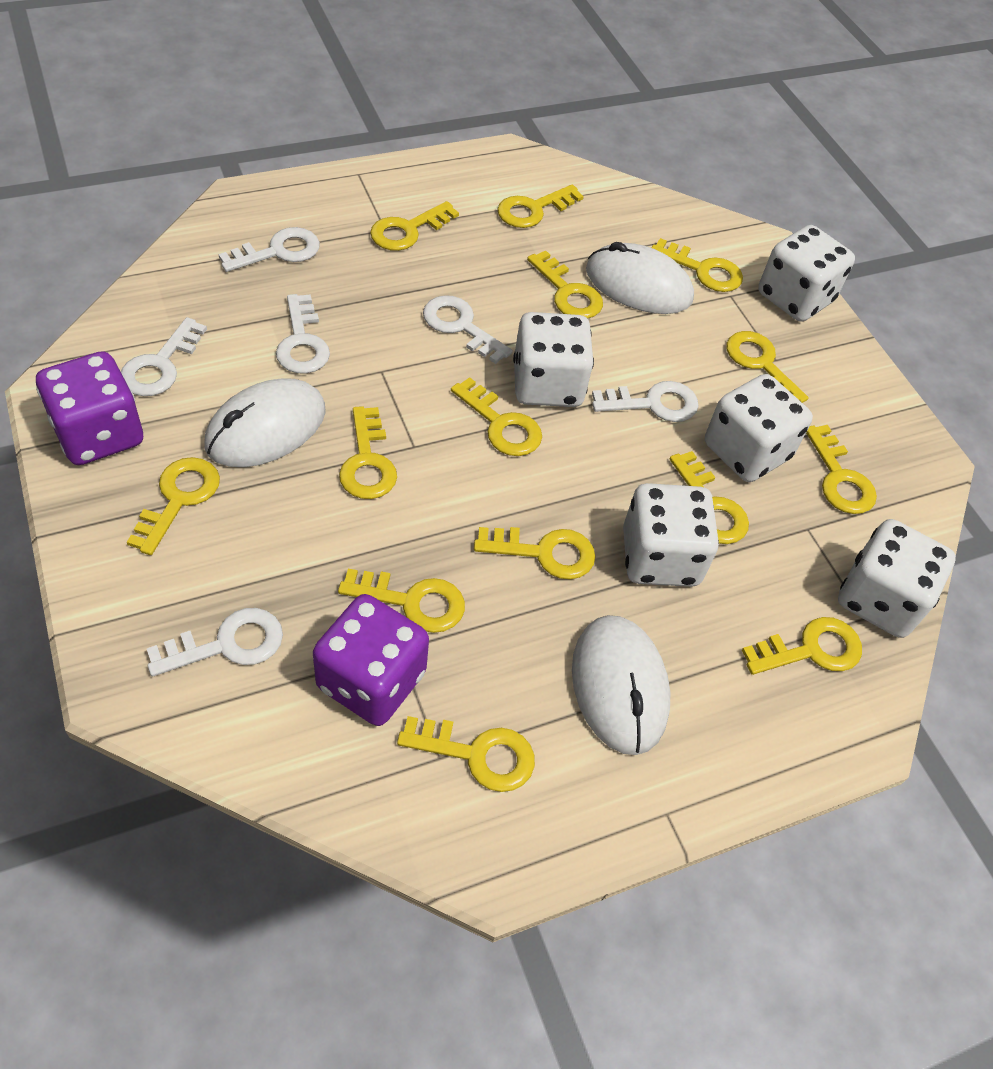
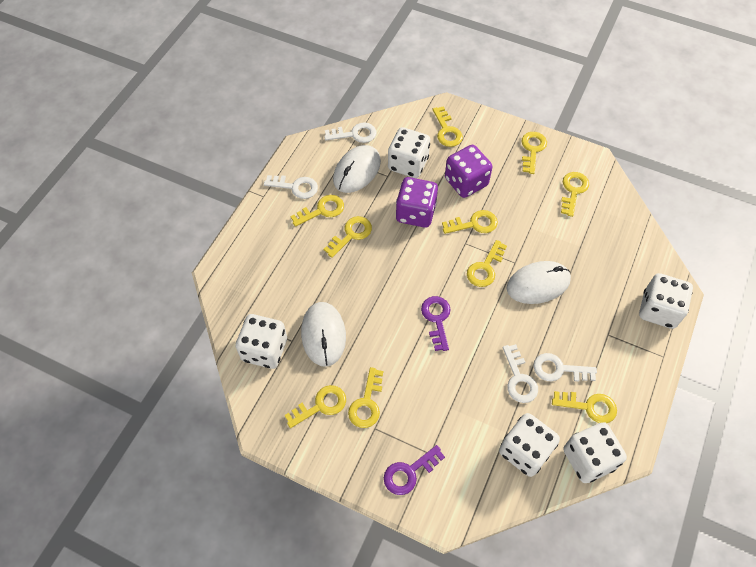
purple key: none = 0 -> [384,445,445,495] [421,296,450,351] = 2
white key: [121,317,207,396] [147,608,283,677] [219,227,320,272] [276,294,330,374] [423,295,513,364] [592,381,699,422] = 6 -> [264,175,318,199] [324,122,376,143] [503,344,538,403] [533,353,597,382] = 4
yellow key: [127,457,220,555] [338,569,465,633] [339,406,397,499] [370,201,459,251] [397,716,535,792] [451,377,542,456] [474,527,596,580] [497,185,584,228] [527,251,603,319] [651,238,743,292] [669,451,749,544] [726,331,809,403] [742,617,862,675] [806,425,877,514] = 14 -> [285,385,346,428] [290,195,344,227] [324,216,372,258] [348,367,383,428] [433,106,463,147] [442,210,498,234] [467,240,507,287] [521,132,547,174] [552,391,617,423] [561,172,589,217] = 10

